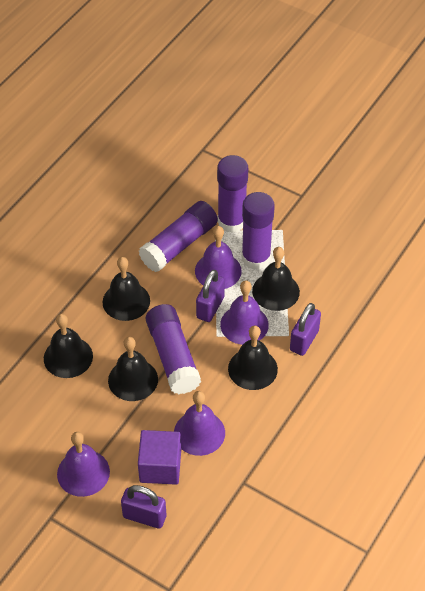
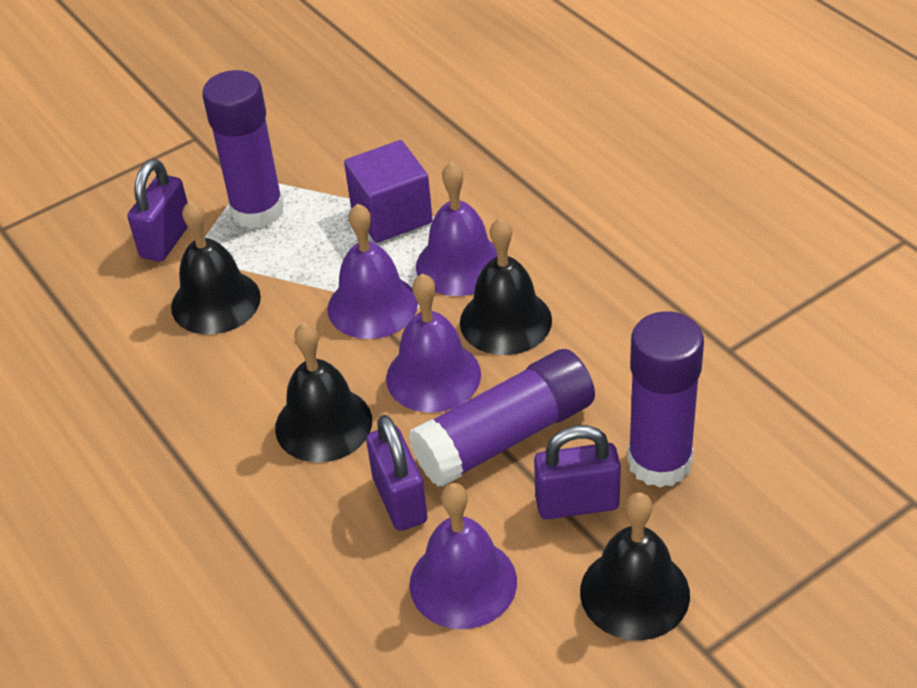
black bell: [44,314,93,378] [103,257,150,321] [108,337,158,401] [228,326,278,390] [252,247,300,311] = 5 -> [171,201,261,335] [275,323,372,463] [460,218,552,355] [580,492,690,640] = 4
purple glue stick: [139,201,218,272] [146,304,201,394] [217,155,248,233] [242,192,275,270] = 4 -> [202,70,284,229] [409,349,595,487] [627,311,704,488] = 3

